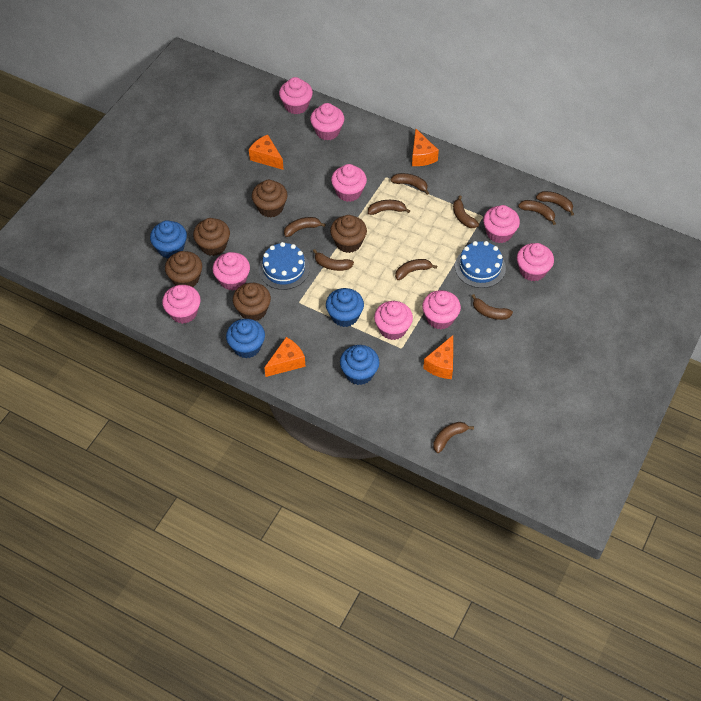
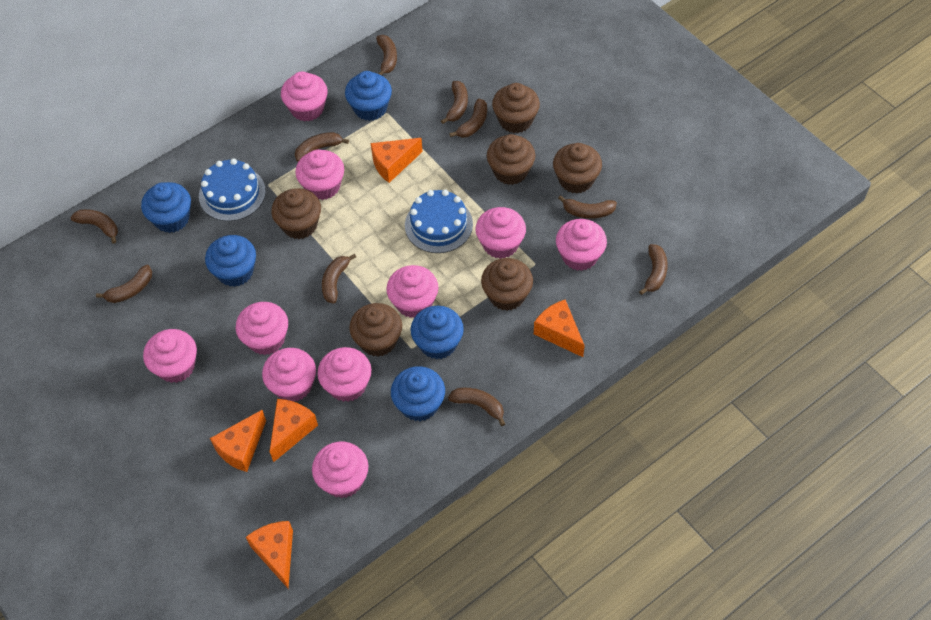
blue cupcake: [150,220,187,258] [226,319,265,358] [326,288,364,327] [340,345,379,385] = 4 -> [141,182,191,233] [205,235,256,287] [345,71,392,121] [391,366,445,421] [410,306,464,359] = 5
brown cupcake: [165,251,202,287] [193,218,230,256] [233,283,271,321] [252,180,288,218] [330,215,367,253] = 5 -> [271,188,321,239] [349,303,402,357] [481,258,533,311] [487,134,535,185] [492,83,540,133] [553,143,602,194] = 6
orange cheese: [249,135,284,170] [264,337,306,377] [412,129,439,166] [423,335,453,379] = 4 -> [210,410,266,472] [246,521,293,588] [270,399,318,462] [371,138,423,183] [534,299,585,357] = 5
pink cupcake: [162,285,201,324] [213,252,250,291] [279,77,313,114] [310,103,344,140] [331,164,367,202] [374,301,413,340] [422,290,461,329] [483,205,520,243] [517,243,554,281] = 9 -> [143,329,197,383] [236,302,288,355] [262,348,316,402] [281,72,328,122] [295,150,344,200] [312,442,368,498] [317,347,371,402] [386,265,438,318] [475,207,526,259] [556,219,607,271] = 10

